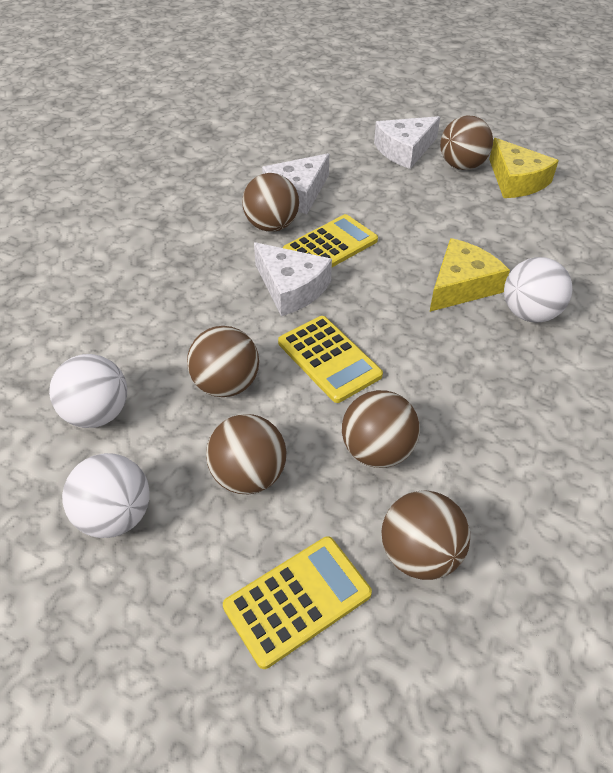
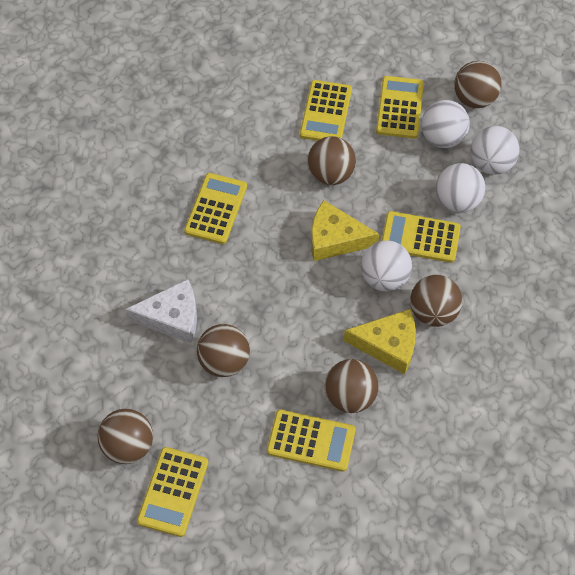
white ball: [49,354,127,428] [62,453,149,538] [504,257,572,323] = 3 -> [361,240,412,291] [421,100,470,148] [436,163,485,213] [470,126,520,175] = 4
white cheese: [254,242,332,316] [262,153,329,214] [374,116,440,169] = 3 -> [125,279,197,344] = 1
yellow calculator: [223,536,372,669] [278,316,383,403] [283,214,378,267] = 3 -> [137,447,208,537] [184,173,247,244] [267,410,356,472] [300,80,352,141] [376,76,424,139] [382,211,461,263] = 6

